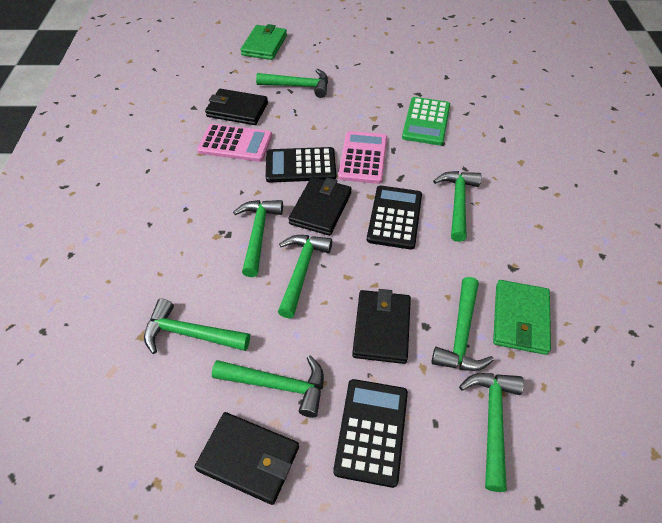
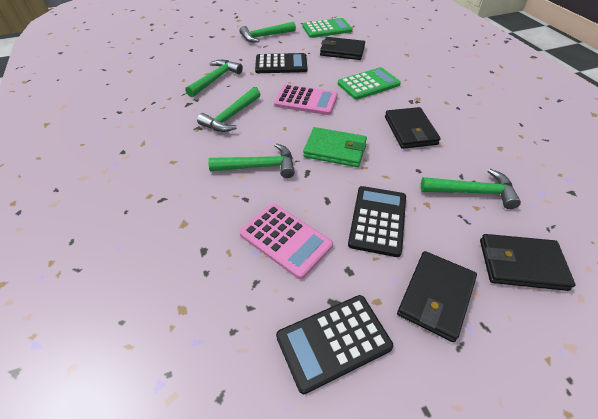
green calculator: [402,97,450,145] = 1 -> [303,18,353,38] [338,67,401,100] = 2
green hammer: [144,299,250,354] [212,355,324,418] [233,200,283,277] [256,69,328,98] [278,235,332,318] [431,277,494,371] [433,171,481,242] [459,373,524,492] = 8 -> [185,60,243,97] [197,87,260,132] [208,143,295,178] [239,22,296,42] [421,169,521,209] = 5
green wallet: [241,24,287,60] [493,280,551,355] = 2 -> [303,127,367,167] = 1

